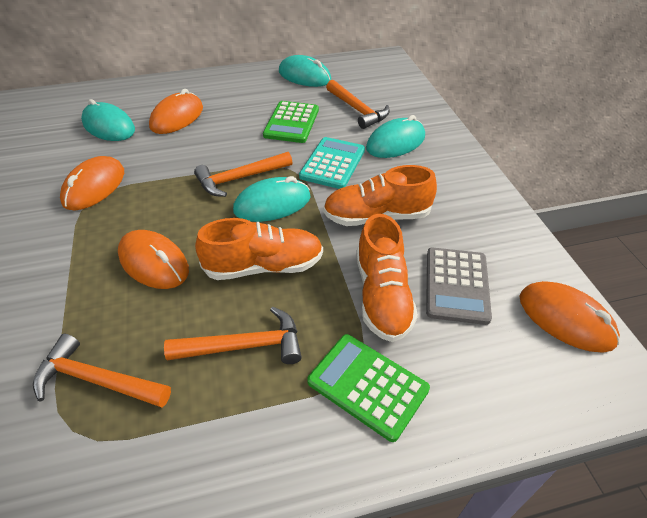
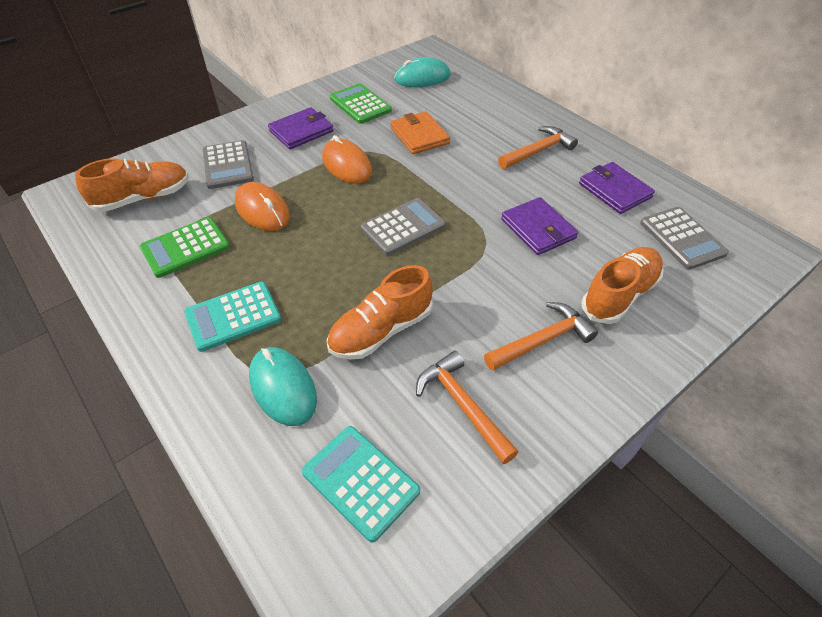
grey calculator: [426,247,492,325] = 1 -> [202,140,254,189] [361,198,446,255] [640,207,729,270] = 3
orange hammer: [33,334,171,407] [164,307,302,364] [194,152,293,197] [326,80,390,129] = 4 -> [416,351,518,464] [484,302,598,371] [498,126,578,169] = 3
orange mouse: [60,156,124,210] [118,230,189,289] [149,89,203,134] [520,281,620,352] = 4 -> [234,182,290,231] [322,135,372,184] = 2
orange wallet: none = 0 -> [390,111,450,154] = 1
purple wallet: none = 0 -> [268,107,333,149] [501,197,578,255] [579,162,655,214] = 3
turquoise calculator: [299,137,365,189] = 1 -> [184,282,281,352] [302,426,420,542] = 2
turquoise mouse: [81,99,135,141] [233,176,311,222] [279,55,331,87] [366,115,425,158] = 4 -> [249,347,317,426] [394,57,450,87] = 2

